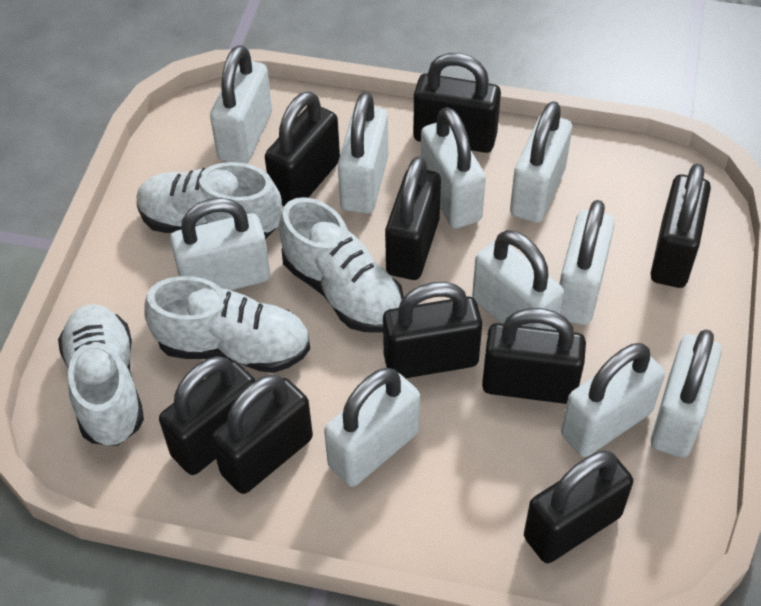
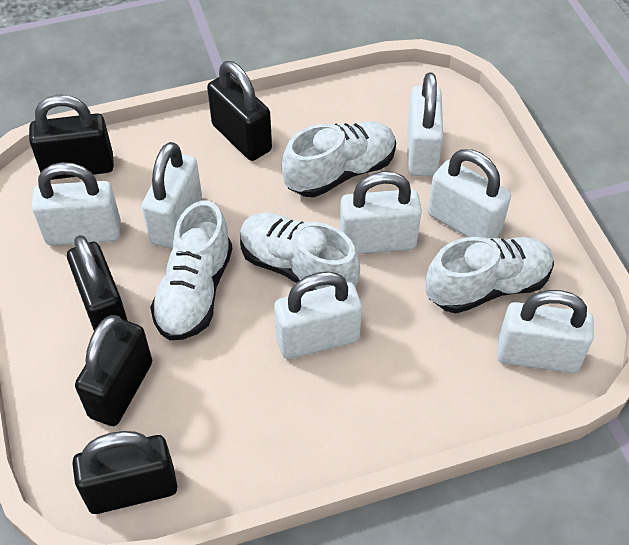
black padlock: [159,356,256,475] [211,375,313,494] [265,91,340,206] [383,282,482,378] [385,156,441,280] [413,53,501,153] [482,308,586,404] [524,450,633,563] [650,164,711,288] = 9 -> [29,95,114,180] [67,235,128,331] [72,431,177,514] [75,315,152,426] [207,61,272,161] = 5
white padlock: [170,198,270,290] [210,45,272,164] [324,368,420,487] [338,92,388,214] [421,107,486,229] [472,230,564,330] [510,101,572,223] [559,200,615,325] [561,343,665,457] [651,330,722,458] = 10 -> [32,162,121,245] [142,142,202,249] [274,271,362,359] [340,171,422,254] [407,72,443,176] [428,149,511,238] [497,290,594,373] = 7

